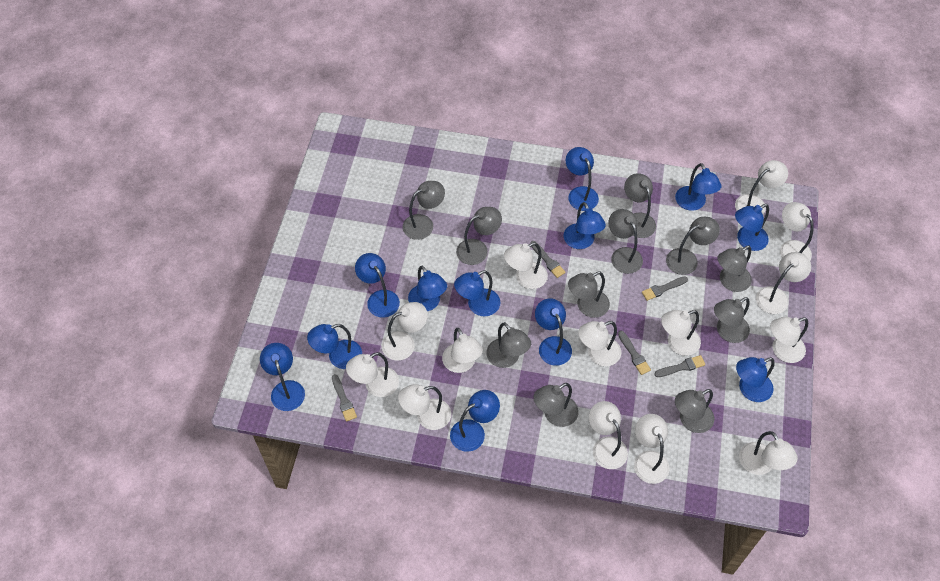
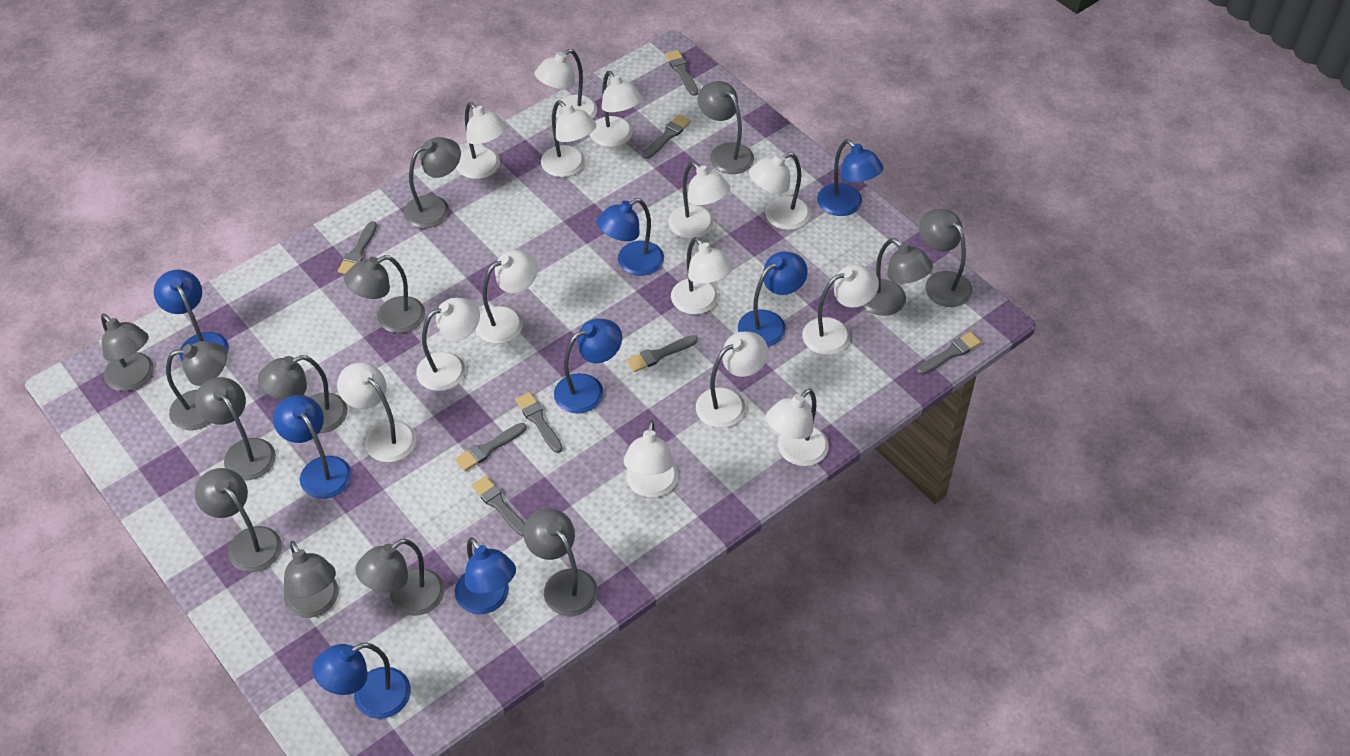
blue lamp: [260,343,305,411] [307,324,362,369] [355,253,400,318] [408,266,447,311] [450,390,500,452] [454,270,500,316] [535,298,572,366] [564,202,606,249] [566,147,599,211] [675,163,721,211] [735,204,769,251] [736,357,775,402] = 12 -> [154,270,229,362] [273,395,352,499] [313,643,411,719] [455,537,516,614] [554,319,622,413] [597,198,664,276] [738,251,808,346] [817,139,884,216] = 8
grey brush: [332,374,357,422] [531,241,566,278] [618,331,651,375] [642,276,688,301] [654,355,705,377] = 5 -> [338,221,377,274] [455,423,527,471] [472,476,525,537] [515,392,563,453] [627,335,698,372] [643,114,691,159] [665,50,698,96] [917,332,981,375] = 8
grey lamp: [402,181,445,240] [456,207,502,265] [486,322,531,368] [533,383,579,427] [568,272,610,318] [608,209,643,274] [624,173,656,238] [666,217,720,275] [675,389,714,433] [714,297,750,343] [717,246,752,292] = 11 -> [101,313,154,391] [166,341,227,430] [195,377,276,480] [195,468,282,572] [258,355,348,433] [284,541,339,618] [344,255,425,333] [355,539,444,616] [404,137,461,228] [523,508,598,616] [698,81,754,174] [863,238,933,316] [919,209,973,307] = 13

